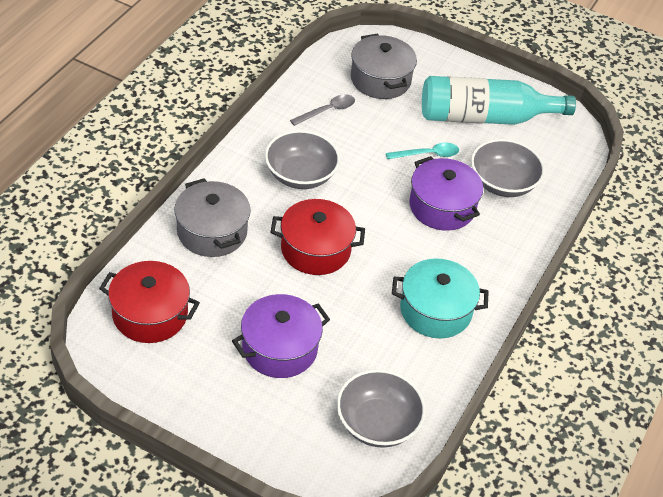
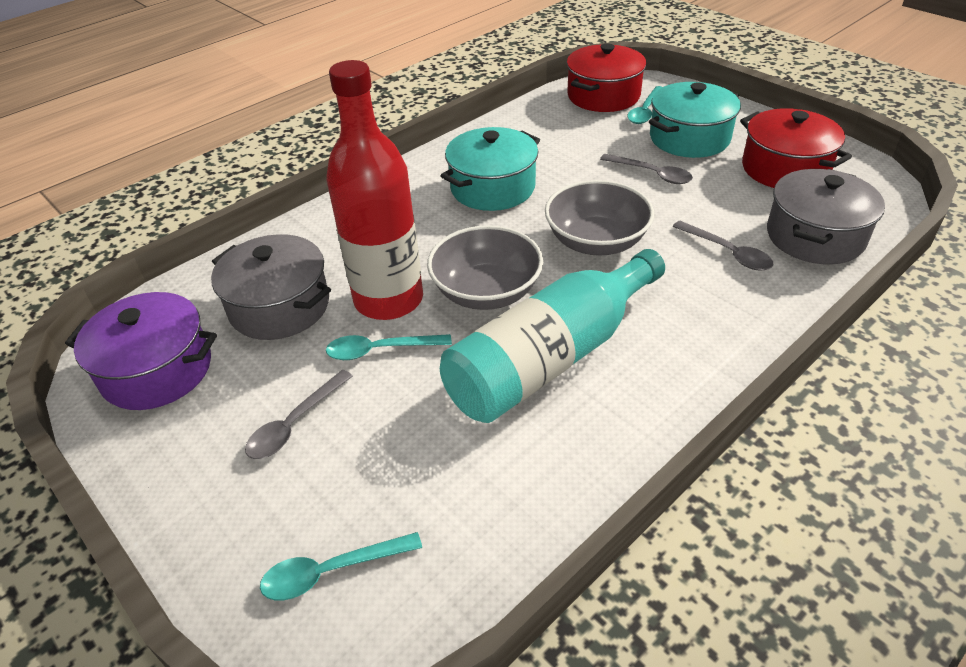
grey bowl: [265,130,340,189] [337,369,426,448] [471,139,545,197] = 3 -> [427,225,543,310] [545,180,654,256] = 2
grey spoon: [290,94,355,126] = 1 -> [245,370,353,459] [600,154,693,184] [673,221,773,271] = 3
purple pot: [232,294,330,378] [409,156,483,231] = 2 -> [65,292,217,410] = 1
red bottle: none = 0 -> [326,60,423,320] = 1
turquoise pot: [392,258,489,338] = 1 -> [441,127,540,211] [649,82,741,158] = 2
turquoise spoon: [386,143,459,159] = 1 -> [260,532,422,600] [326,334,452,360] [627,86,662,124] = 3

